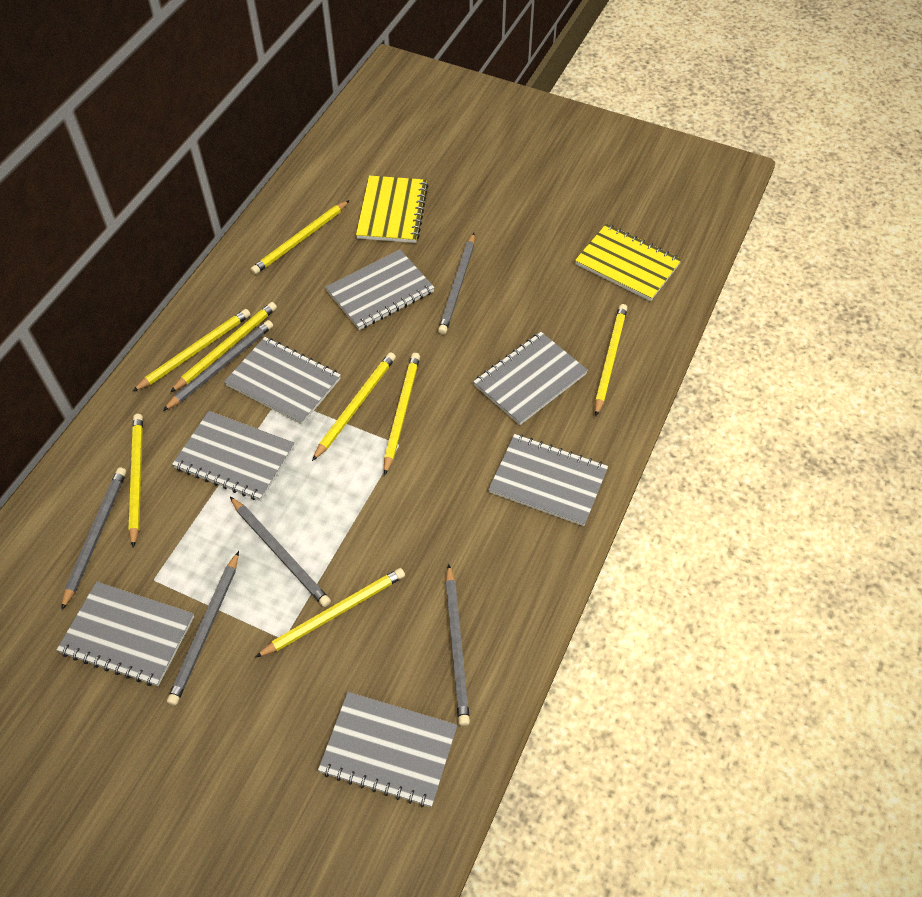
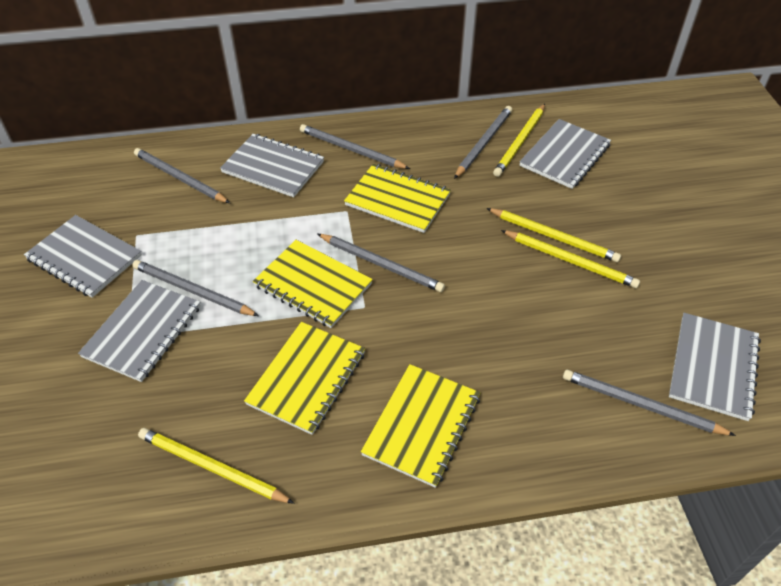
grey notebook: [57,582,194,686] [172,411,295,501] [224,337,341,425] [318,692,457,808] [326,250,435,330] [473,332,588,425] [488,434,608,526] = 7 -> [24,215,142,298] [78,280,201,382] [220,134,324,197] [519,119,611,189] [669,313,761,421] = 5
yellow notebook: [356,176,428,243] [575,224,682,301] = 2 -> [244,322,365,435] [253,240,373,328] [344,164,451,233] [361,364,480,488] = 4
yellow pencil: [128,414,143,548] [132,309,251,392] [170,302,277,392] [251,200,350,275] [255,568,405,658] [312,352,396,461] [384,353,420,476] [595,304,628,416] = 8 -> [138,428,295,504] [486,208,621,262] [493,104,545,177] [501,230,640,288] = 4

